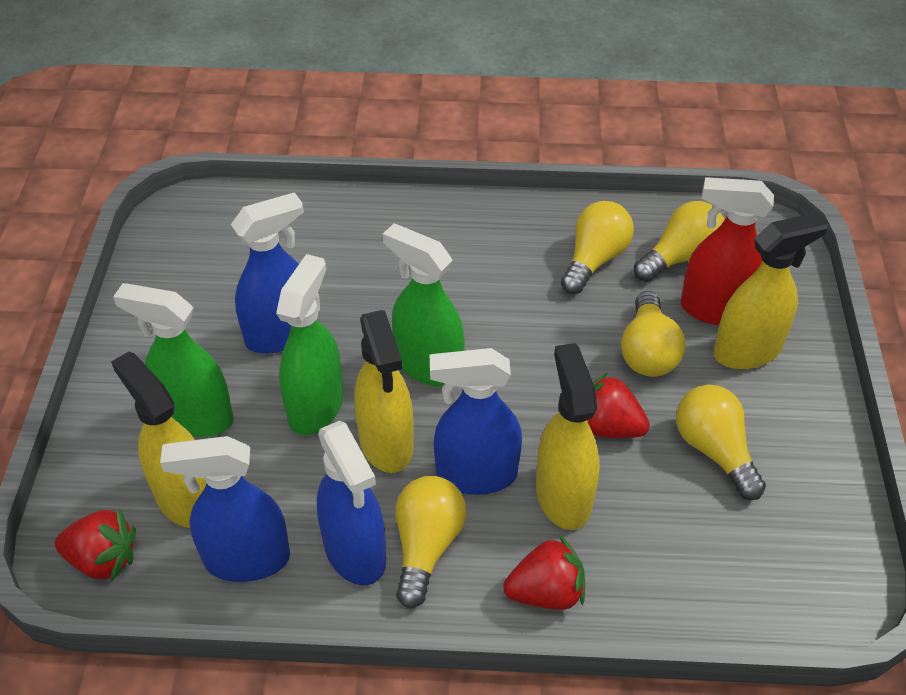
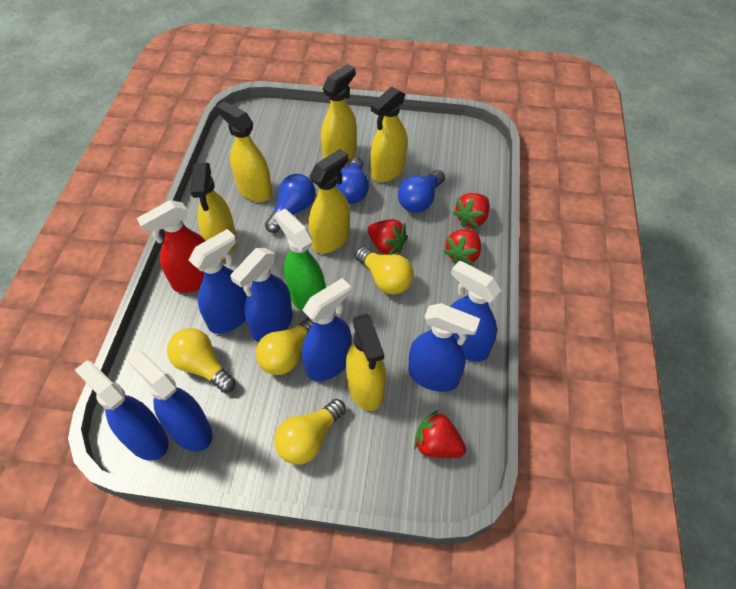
blue light bulb: none = 0 -> [265,174,316,233] [336,157,369,204] [398,170,445,213] = 3
blue spray bottle: [160,436,290,582] [231,192,304,354] [317,421,386,585] [430,348,522,495] = 4 -> [75,360,169,461] [127,351,213,452] [189,229,247,334] [231,248,293,342] [302,278,352,381] [408,303,480,392] [450,261,501,362] = 7
green spray bottle: [113,283,233,437] [276,254,343,435] [383,223,465,387] = 3 -> [274,209,326,312] = 1
red strawberry: [55,509,136,581] [503,535,585,610] [587,372,650,438] = 3 -> [367,219,408,255] [414,410,466,458] [443,229,481,265] [453,193,490,228] = 4
yellow light bulb: [395,476,467,608] [561,201,634,294] [621,291,685,377] [634,201,725,282] [676,385,766,500] = 5 -> [167,328,235,393] [256,317,314,375] [274,399,346,465] [355,247,414,295] = 4
yellow spray bottle: [111,351,206,528] [354,310,414,473] [536,343,600,530] [713,212,828,369] = 4 -> [190,163,237,260] [216,101,272,202] [309,149,350,253] [321,64,357,161] [346,314,386,411] [371,87,407,182] = 6

